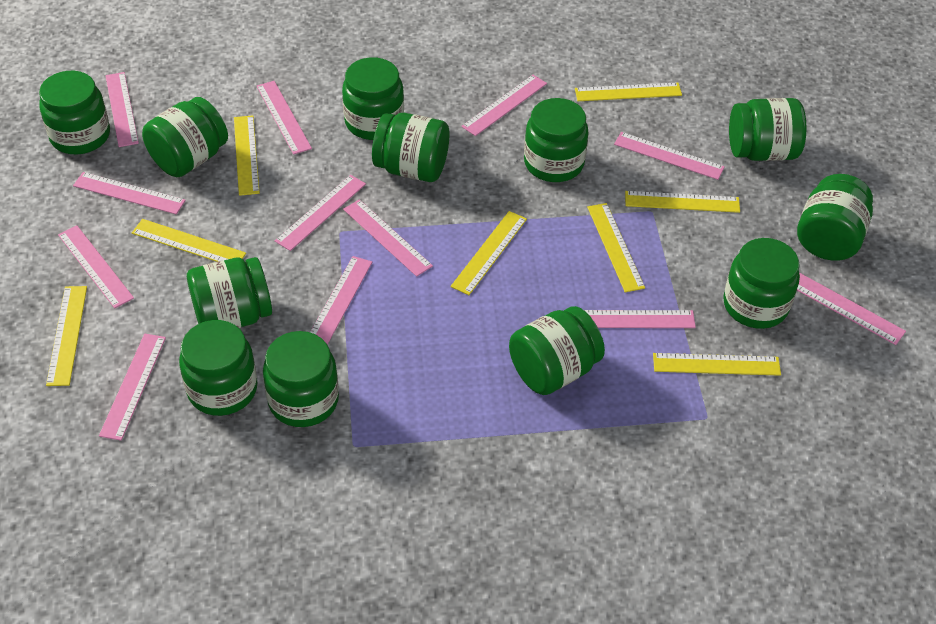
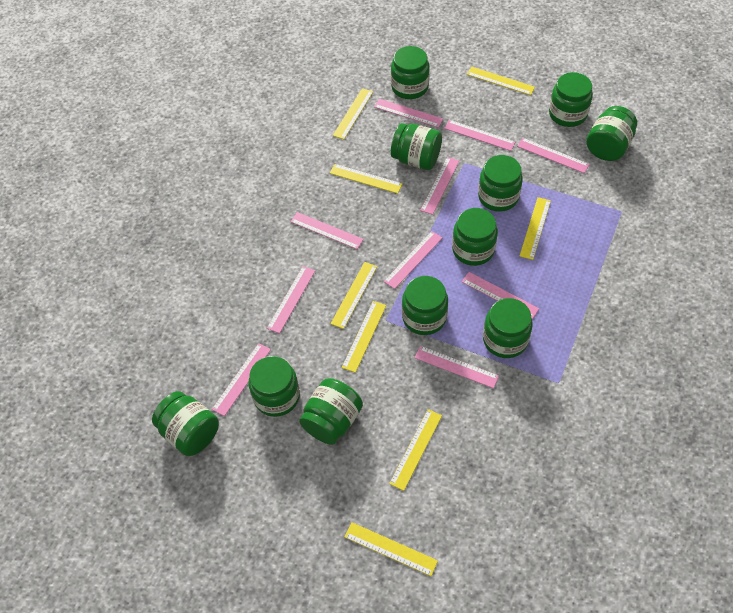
green jar: [39,71,110,154] [142,97,228,177] [179,320,257,416] [187,257,272,328] [263,331,339,427] [342,57,404,140] [372,113,449,182] [509,306,605,395] [524,98,589,182] [723,238,800,329] [729,98,806,161] [797,174,873,261] = 12 -> [152,391,219,456] [249,356,300,417] [299,378,363,445] [391,46,430,99] [391,123,442,170] [402,276,448,335] [452,208,498,266] [478,155,523,212] [483,298,533,358] [549,72,593,127] [586,106,637,161] = 11
pink ruler: [58,225,134,308] [73,172,186,214] [99,333,166,441] [105,72,139,147] [257,81,312,155] [275,175,366,251] [310,256,372,345] [343,199,433,277] [461,75,547,136] [584,310,696,328] [614,132,725,180] [797,273,906,345] = 12 -> [212,343,271,416] [267,266,315,334] [290,212,364,249] [374,99,443,127] [384,231,443,289] [414,346,499,388] [420,157,459,215] [444,120,515,151] [462,272,539,319] [517,138,590,173] = 10

